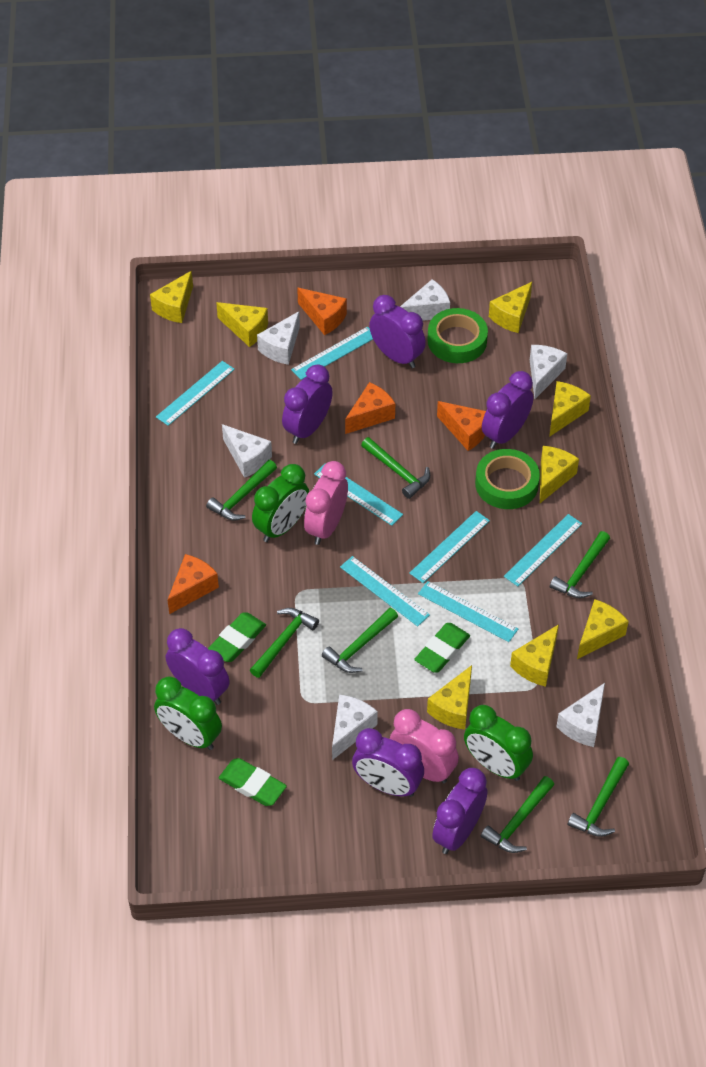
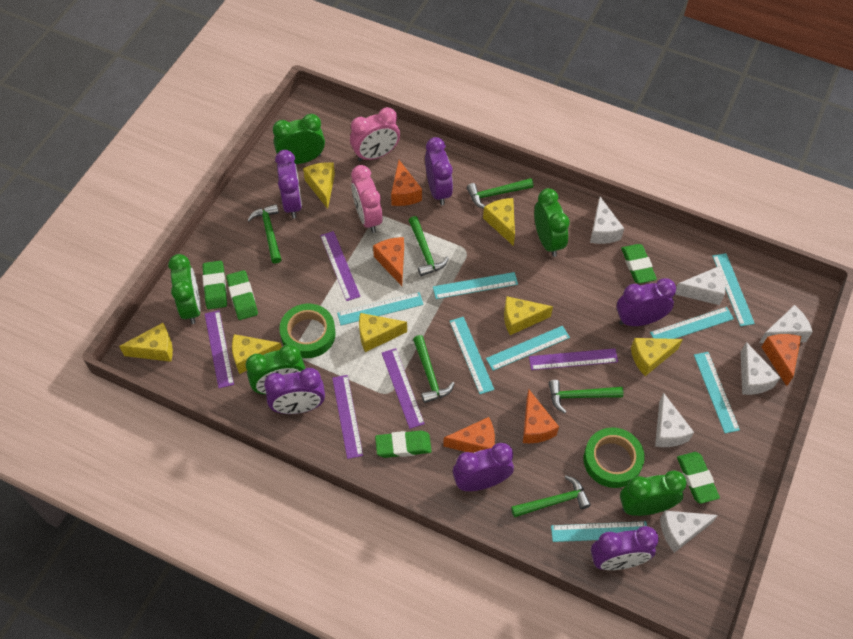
green clock: [154,677,222,750] [252,464,309,542] [464,705,533,781] = 3 -> [168,254,201,324] [246,344,306,394] [273,114,325,164] [534,188,570,257] [620,470,687,516] = 5
green eraser: [208,612,266,662] [219,758,287,806] [414,623,470,673] = 3 -> [203,261,227,309] [226,270,258,320] [375,431,432,458] [621,244,657,284] [677,452,720,504] = 5
green hammer: [206,460,277,521] [250,608,319,678] [322,608,398,673] [361,437,430,499] [481,776,554,853] [550,531,610,598] [567,757,629,837] = 7 -> [247,204,282,264] [408,216,449,276] [413,335,455,403] [467,178,534,209] [511,475,591,517] [549,380,624,413] = 6
orange cheese: [167,554,219,614] [297,288,347,335] [345,382,395,434] [437,401,486,451] = 4 -> [373,237,404,286] [391,160,422,206] [443,417,495,453] [523,389,559,443] [762,334,801,386] = 5
purple ruler: none = 0 -> [205,310,234,388] [320,231,361,301] [332,375,363,459] [382,348,425,429] [529,348,618,370] = 5
turquoise ruler: [156,361,235,426] [291,326,373,380] [314,463,403,526] [340,556,430,627] [409,511,490,583] [418,581,518,642] [504,514,582,586] = 7 -> [337,292,424,326] [433,272,518,299] [450,317,494,394] [486,326,570,371] [551,521,647,542] [650,307,734,339] [694,352,740,433] [712,253,755,326] = 8
yellow cheese: [150,271,193,323] [216,302,268,347] [427,665,472,730] [489,282,532,333] [510,624,559,687] [540,446,579,503] [549,381,591,437] [577,599,629,659] = 8 -> [119,323,173,362] [232,334,282,374] [303,162,335,209] [359,313,407,352] [483,198,515,246] [504,296,553,335] [631,338,683,376] = 7

